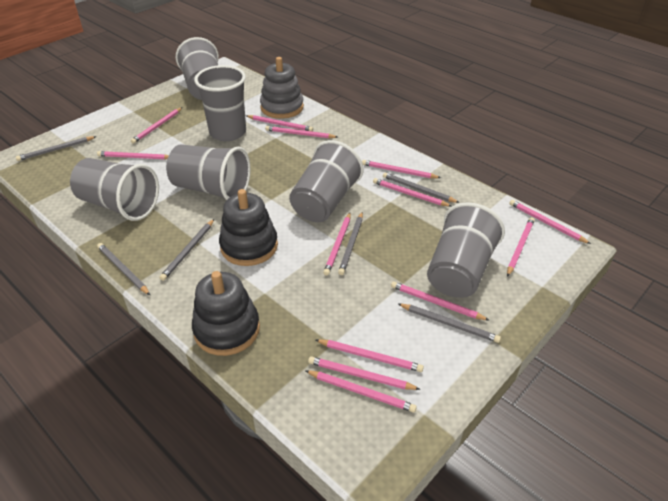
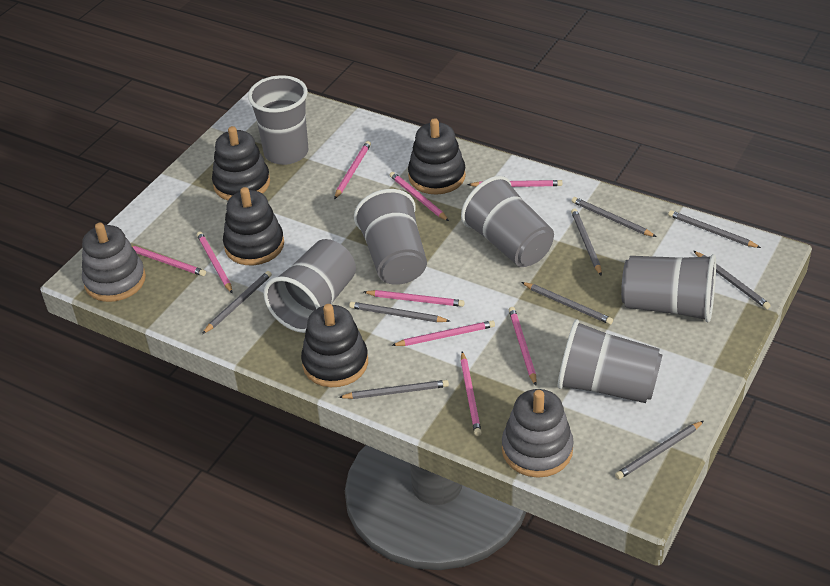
black stacking toy: [192,271,260,356] [219,189,278,266] = 2 -> [212,126,270,201] [223,187,284,265] [301,304,368,387] [408,118,466,195] = 4
grey pencil: [16,136,97,161] [97,243,150,295] [160,219,214,281] [338,212,363,275] [383,172,460,203] [397,303,501,343] = 6 -> [202,271,272,334] [338,380,449,399] [349,302,450,322] [521,282,613,325] [571,208,602,276] [572,197,656,237] [615,421,704,479] [668,210,761,248] [694,251,771,309] = 9
grey stacking toy: [260,57,304,119] = 1 -> [82,223,146,302] [502,389,574,478] = 2
pink pencil: [97,151,169,159] [131,107,182,144] [247,115,313,131] [265,126,338,138] [305,370,417,413] [308,356,421,390] [316,339,424,372] [323,213,351,276] [362,160,441,178] [373,178,451,206] [391,282,490,321] [507,217,535,277] [509,200,591,244] = 13 -> [132,246,206,276] [197,231,233,294] [334,141,371,199] [364,290,465,307] [390,172,449,221] [391,320,495,346] [461,351,482,436] [467,180,563,187] [509,307,537,386] = 9

